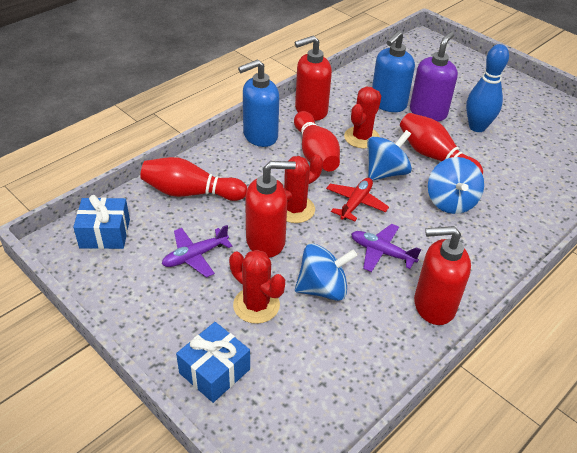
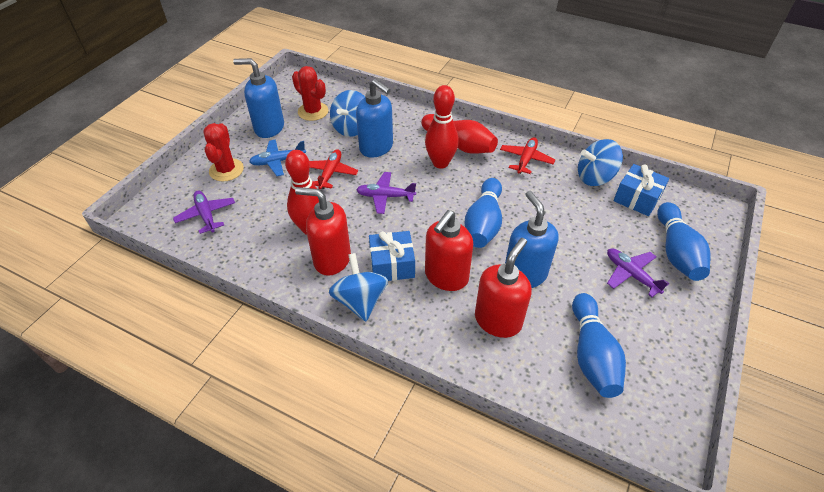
blue bowling pin: [466,44,509,132] = 1 -> [465,178,502,248] [572,293,626,398] [657,202,710,281] = 3
blue plane: none = 0 -> [249,140,306,176] = 1
blue soap dispenser: [238,59,279,147] [372,30,415,112] = 2 -> [233,58,284,138] [356,79,393,158] [505,191,559,288] = 3
purple plane: [162,225,232,278] [351,224,421,272] = 2 -> [173,191,235,234] [356,172,416,214] [607,248,669,297] = 3
purple soap dispenser: [410,32,458,121] = 1 -> none = 0
red cactus: [229,250,285,324] [277,155,323,223] [344,87,381,149] = 3 -> [203,123,244,181] [292,66,329,121] = 2
red plane: [326,178,389,221] = 1 -> [309,149,358,189] [500,137,555,174] = 2

